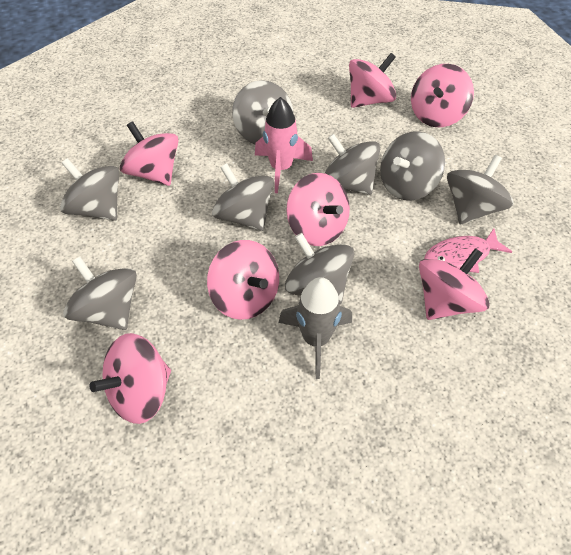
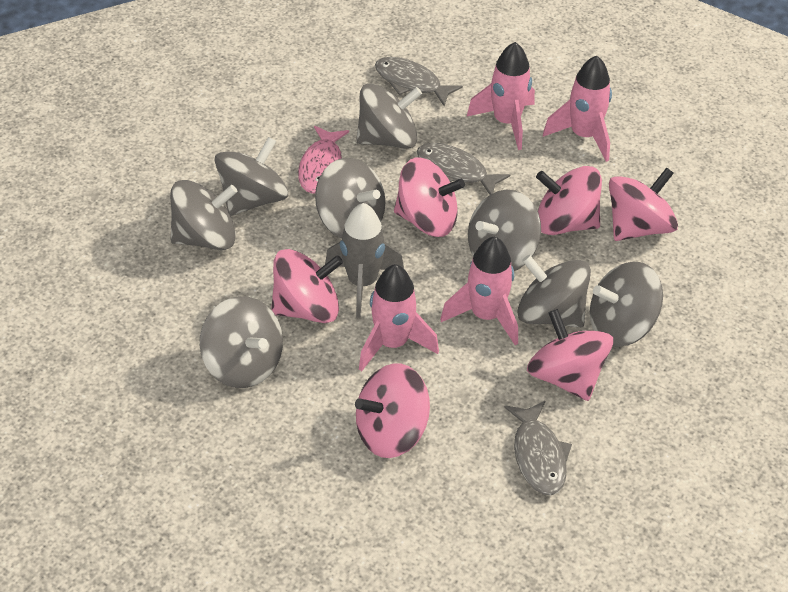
grey fish: none = 0 -> [375,57,463,106] [417,143,510,195] [504,401,572,496] = 3
pink rocket: [255,97,313,193] = 1 -> [359,264,439,371] [440,236,518,345] [466,42,535,150] [543,56,612,162] = 4
pink spinning top: [89,333,171,424] [120,121,179,186] [207,240,279,320] [286,173,350,246] [349,53,396,108] [411,64,474,127] [419,248,490,320] = 7 -> [271,249,343,323] [355,363,430,458] [394,158,465,237] [527,309,613,401] [536,166,602,235] [609,167,678,241] = 6

